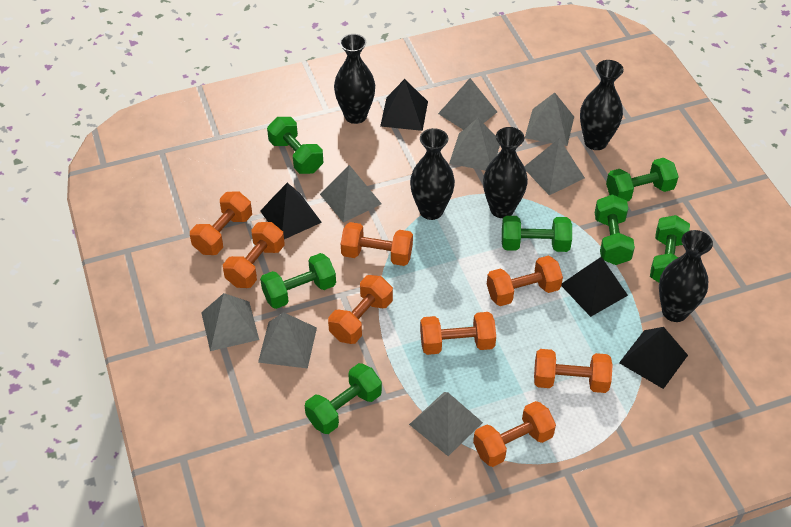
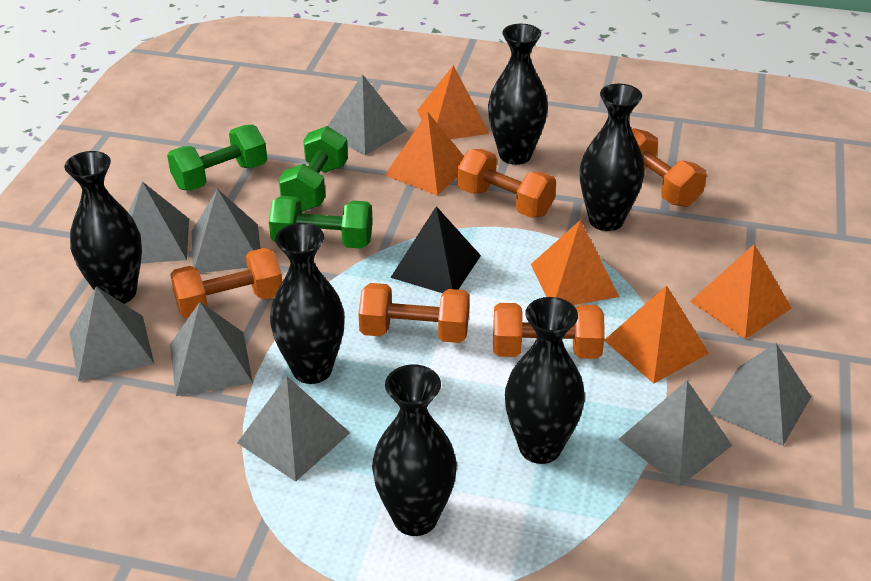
black pyramid: [260,183,322,239] [380,79,428,131] [561,257,628,317] [619,327,688,389] = 4 -> [390,206,481,293] = 1
black vase: [334,34,375,124] [410,128,455,220] [483,127,528,218] [580,60,624,150] [659,230,713,322] = 5 -> [64,151,142,304] [270,223,345,384] [372,364,457,536] [488,24,548,165] [505,297,585,464] [580,84,645,231] = 6
green dumbbell: [260,253,336,309] [267,117,323,174] [305,363,382,434] [502,216,572,252] [595,194,635,265] [606,158,679,201] [650,215,690,282] = 7 -> [167,125,267,191] [269,196,373,249] [279,126,348,212] = 3
orange dumbbell: [190,192,252,255] [223,222,285,288] [328,275,393,344] [341,222,413,266] [420,312,496,355] [473,401,556,467] [487,256,563,306] [534,349,612,393] = 8 -> [170,248,282,319] [358,283,470,343] [457,149,556,218] [493,303,605,359] [631,128,707,207] = 5
orange pyramid: none = 0 -> [385,112,464,196] [417,65,489,139] [531,220,619,305] [604,285,709,384] [690,244,791,339] = 5

